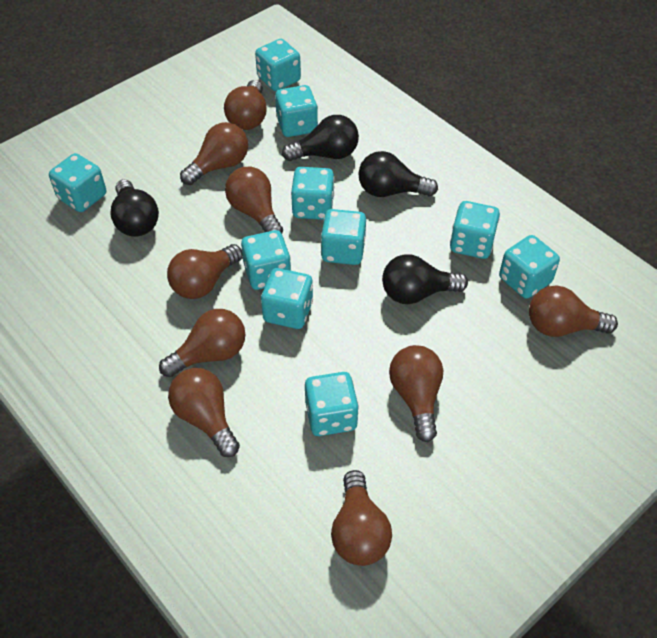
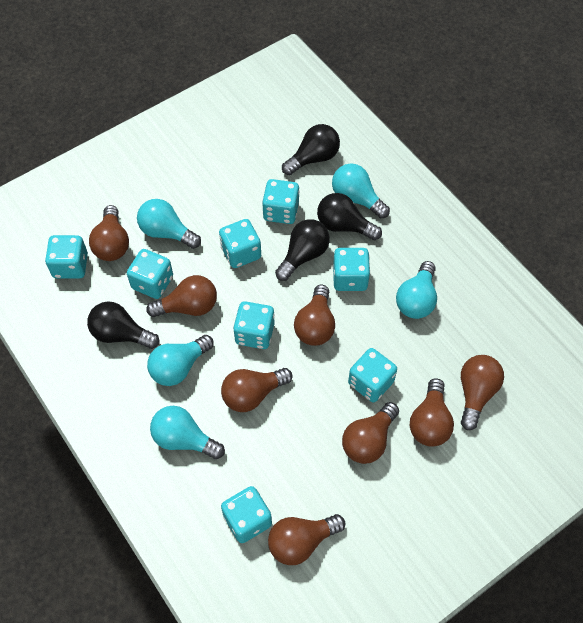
brown light bulb: [159,309,245,377] [167,244,243,299] [168,368,240,457] [180,122,248,185] [224,80,267,130] [225,167,283,234] [331,470,392,566] [389,345,443,442] [529,285,618,337] = 9 -> [89,205,129,261] [146,275,217,317] [221,368,293,412] [268,514,345,565] [294,285,335,346] [342,402,399,464] [410,378,454,447] [461,355,504,430] = 8
turquoise dice: [49,153,106,212] [241,230,291,290] [255,39,301,91] [261,268,313,329] [275,85,318,137] [291,167,334,220] [305,372,359,436] [321,209,366,265] [450,201,500,259] [499,235,560,299] = 10 -> [45,235,88,279] [127,249,173,299] [219,219,261,268] [221,486,272,543] [233,301,275,349] [262,179,300,224] [333,248,370,291] [348,348,397,402] = 8
turquoise light bulb: none = 0 -> [137,199,201,249] [147,335,214,386] [150,406,225,459] [332,163,390,218] [396,261,437,319] = 5

